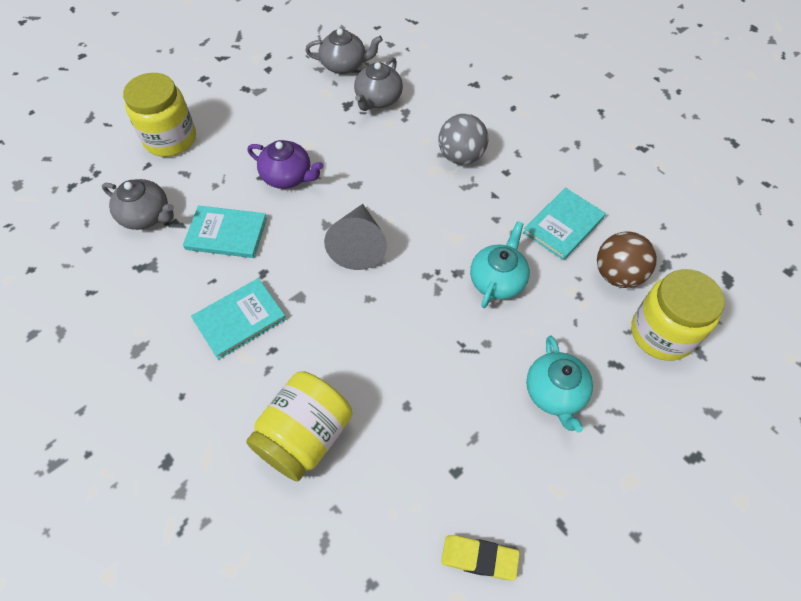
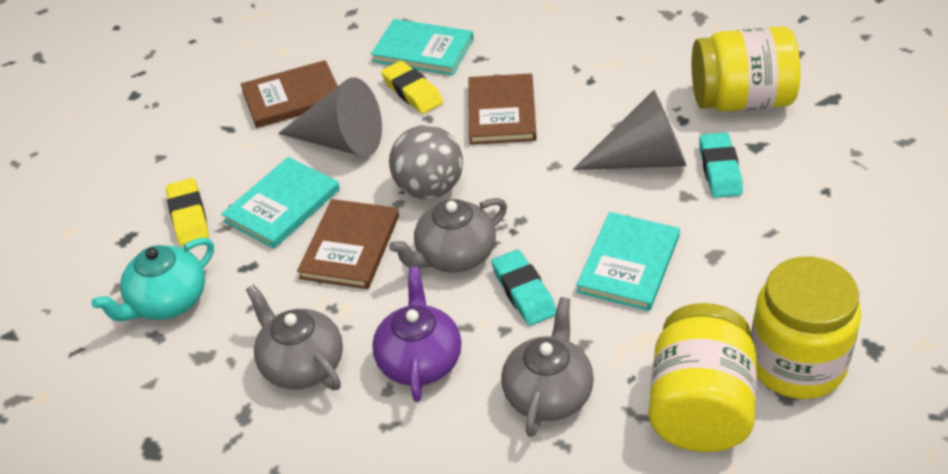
brown ball: [597,231,657,288] = 1 -> none = 0
brown book: none = 0 -> [241,60,338,128] [297,199,399,289] [468,73,537,145] = 3
grey cone: [324,204,387,270] = 1 -> [278,78,382,157] [573,90,687,170] = 2
turquoise eraser: none = 0 -> [491,250,556,326] [699,132,743,198] = 2
turquoise teapot: [470,221,530,308] [526,336,593,432] = 2 -> [91,238,214,321] = 1
yellow eraser: [441,535,520,581] = 1 -> [166,178,209,245] [381,61,443,114] = 2

